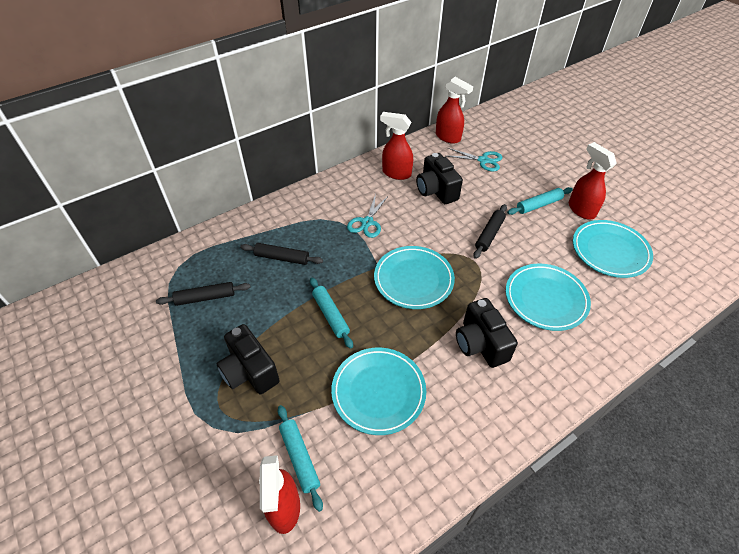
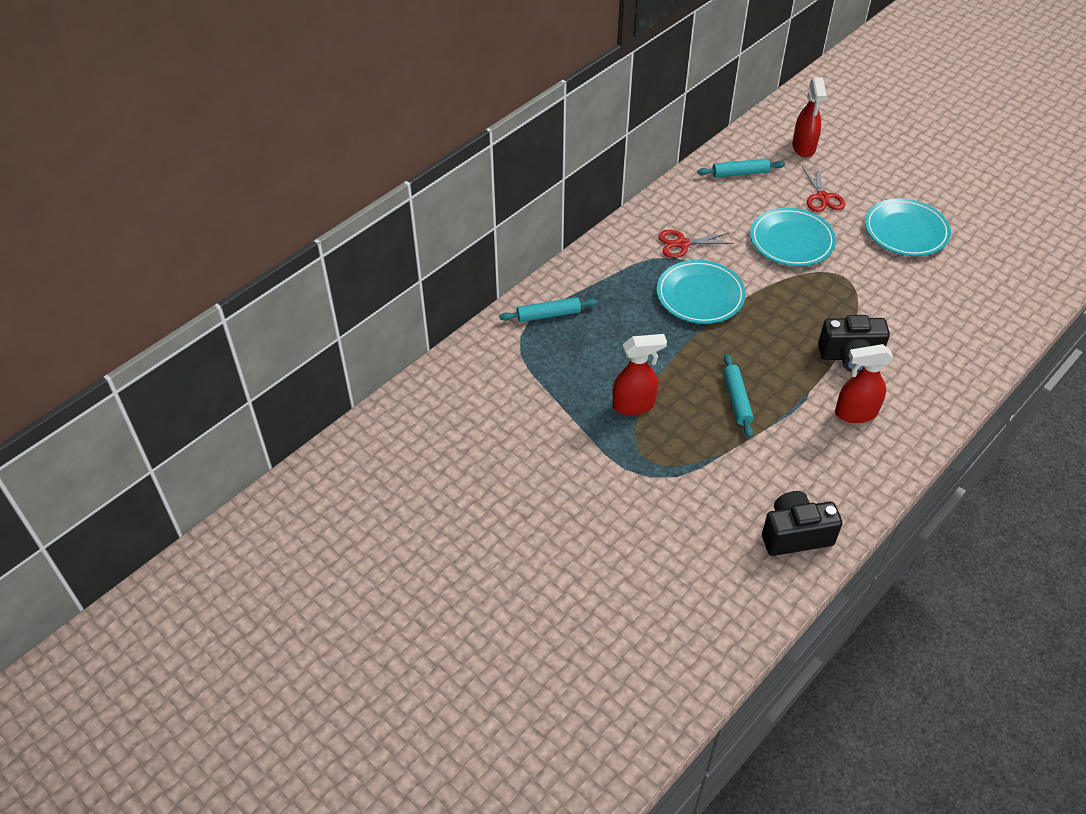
black camera: [217,324,280,394] [416,153,463,204] [456,298,518,368] = 3 -> [762,491,842,556] [818,315,890,372] = 2
black rolling pin: [156,282,251,306] [240,243,323,265] [473,204,507,259] = 3 -> none = 0
red scissors: none = 0 -> [658,230,734,258] [802,166,845,212] = 2
red spray bottle: [259,455,300,534] [380,112,413,180] [436,77,473,144] [569,142,617,219] = 4 -> [613,334,667,415] [792,77,827,158] [835,344,893,423] = 3
turquoise plate: [331,348,426,435] [374,246,455,309] [506,263,591,331] [573,220,653,278] = 4 -> [657,260,746,324] [750,208,836,266] [865,198,951,256] = 3
turquoise scissors: [347,194,388,238] [447,148,502,171] = 2 -> none = 0

